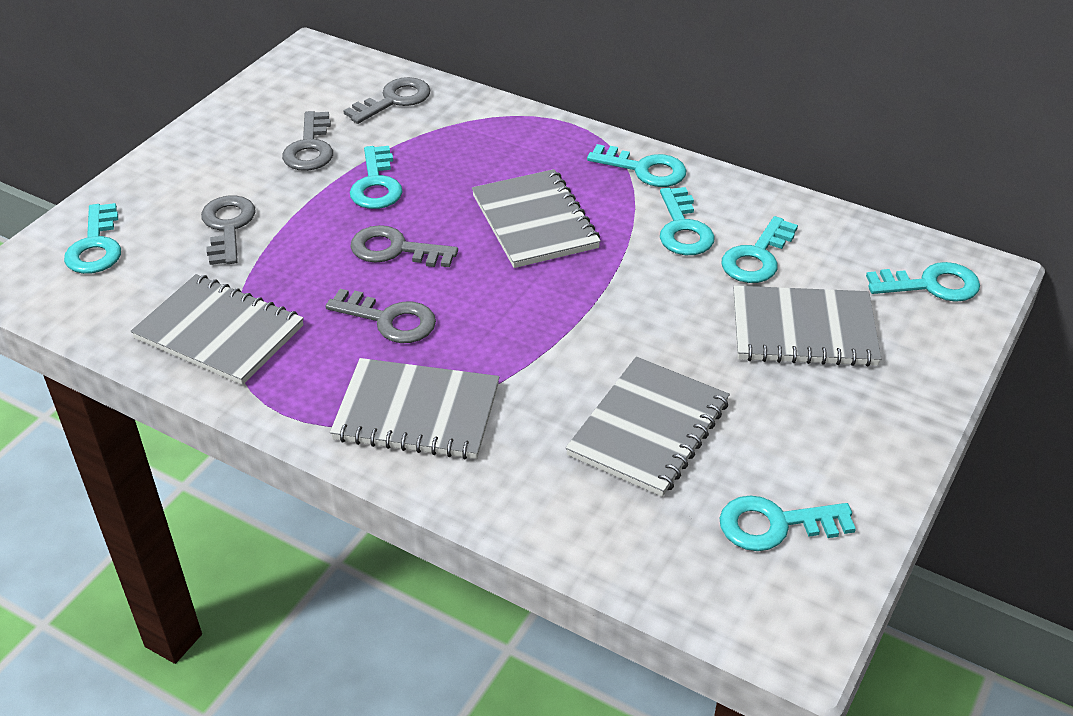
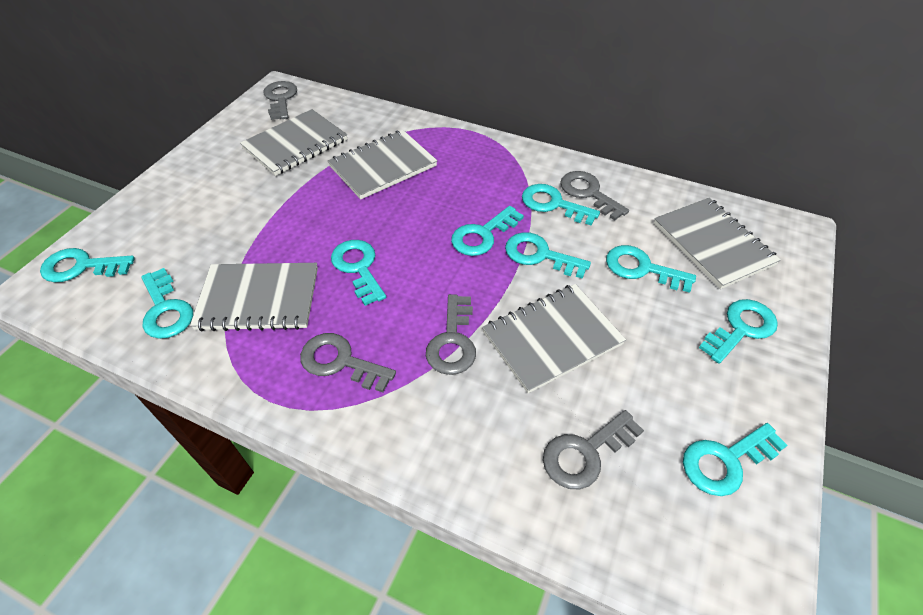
turquoise key: [64,203,121,274] [350,146,403,209] [587,144,686,187] [660,187,715,255] [719,495,856,551] [721,216,798,283] [866,262,980,302] = 7 -> [40,248,135,282] [141,268,193,339] [331,240,386,306] [451,206,524,256] [505,232,591,279] [522,184,600,226] [606,245,696,293] [683,423,788,496] [699,299,778,364] = 9

